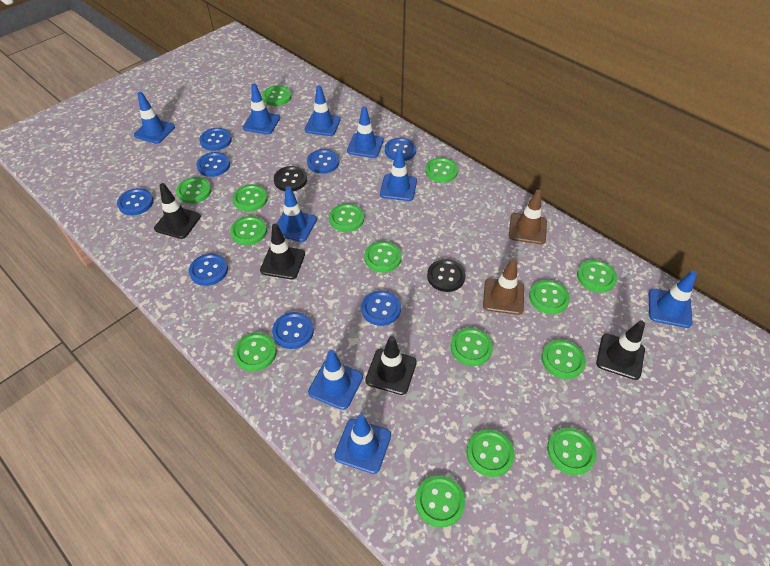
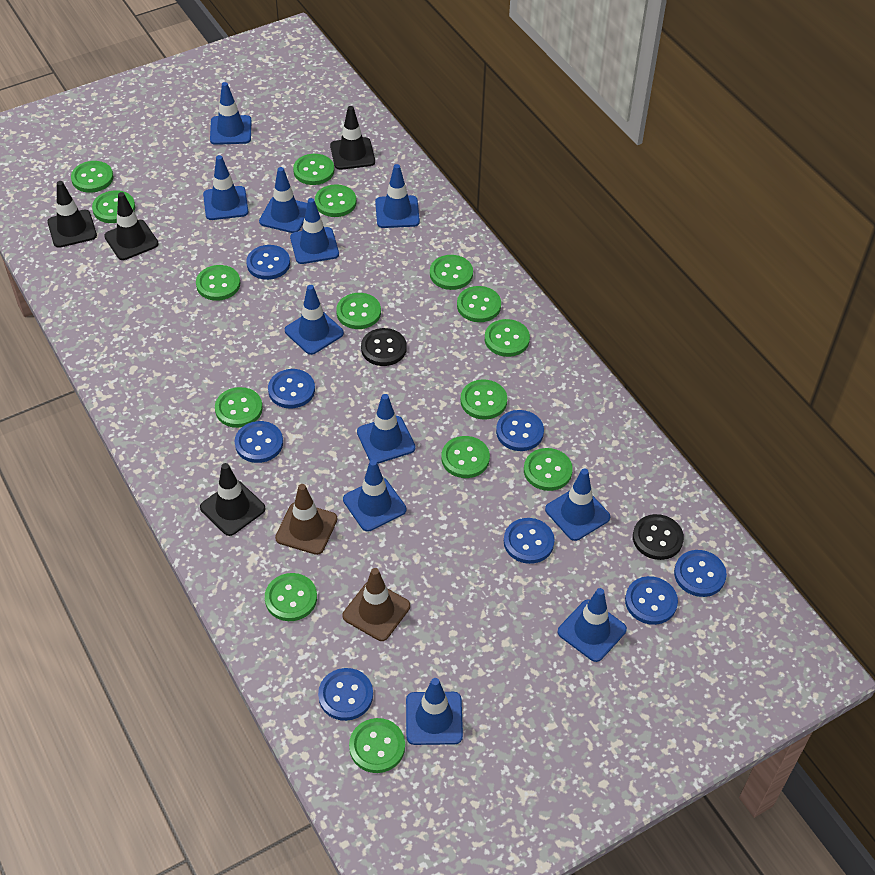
blue traffic cone: [134,92,175,144] [243,84,280,135] [277,186,317,242] [305,85,341,136] [308,350,363,410] [334,414,391,474] [347,106,384,158] [380,148,417,201] [649,271,697,328] = 9 -> [203,155,249,220] [210,82,251,145] [259,167,307,233] [285,285,344,355] [290,198,339,264] [343,460,406,532] [357,394,416,464] [375,164,420,228] [406,678,463,745] [545,469,610,541] [558,588,627,662] = 11

